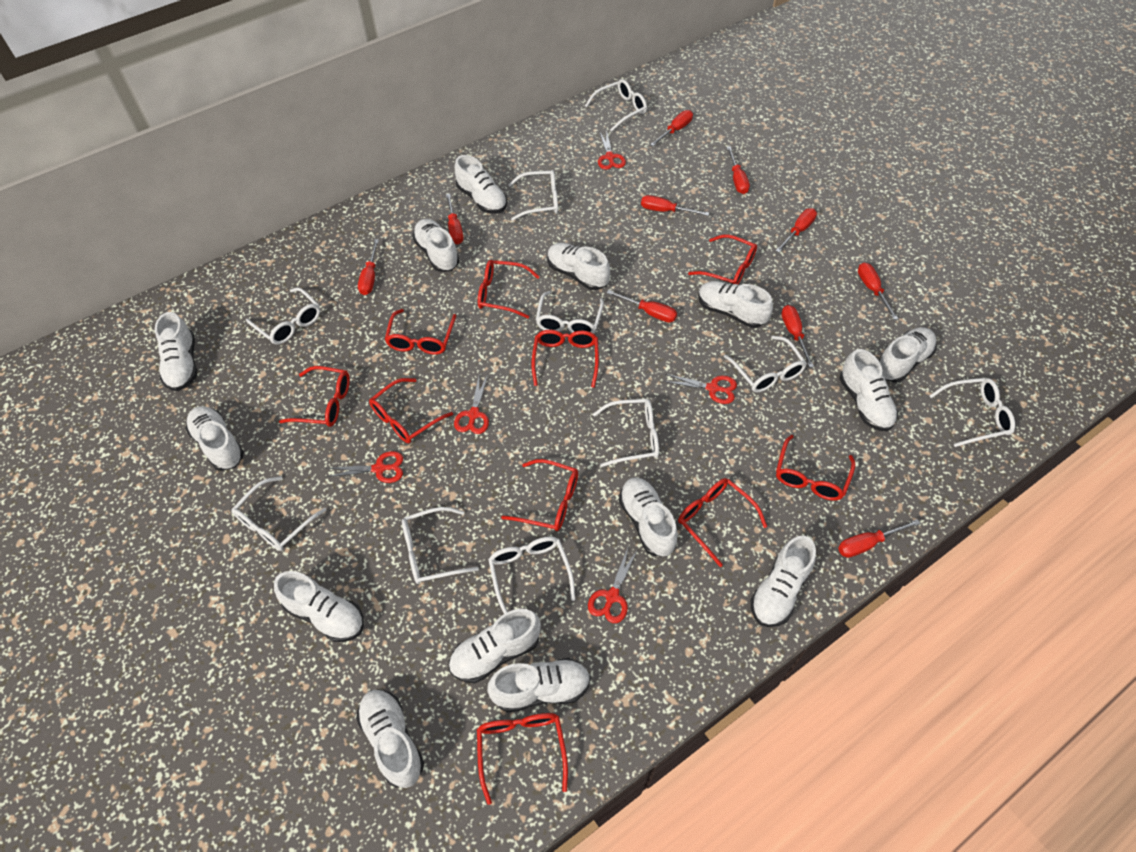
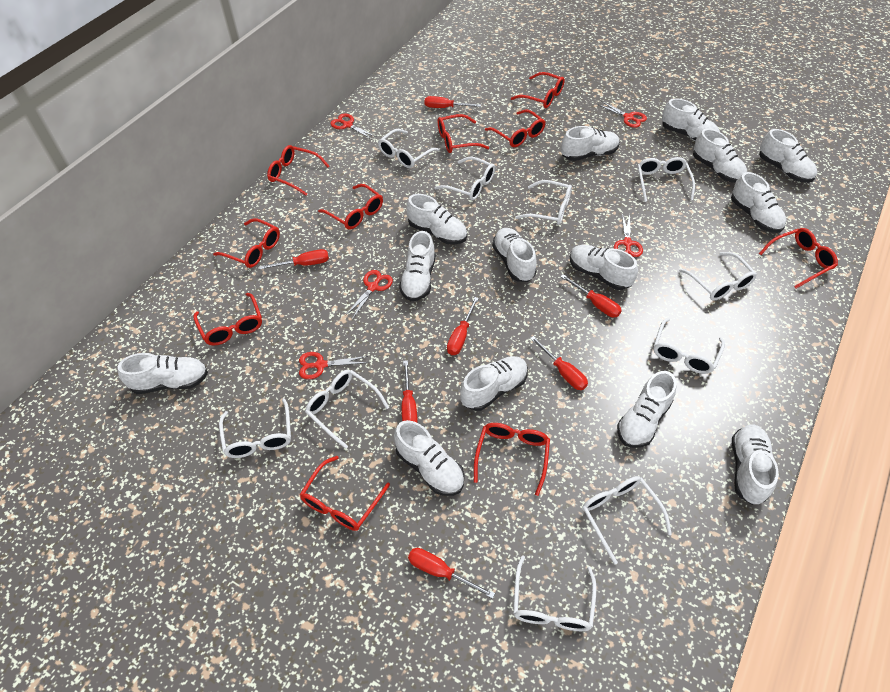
red screwdriver: [358,239,379,295] [446,194,463,244] [607,290,677,322] [641,195,709,216] [650,110,693,146] [727,146,750,194] [776,208,817,253] [781,305,814,368] [838,519,921,558] [858,262,898,320] = 10 -> [259,249,329,270] [402,360,418,423] [408,548,495,599] [425,96,481,108] [447,297,479,355] [530,336,588,390] [560,274,622,317] = 7

